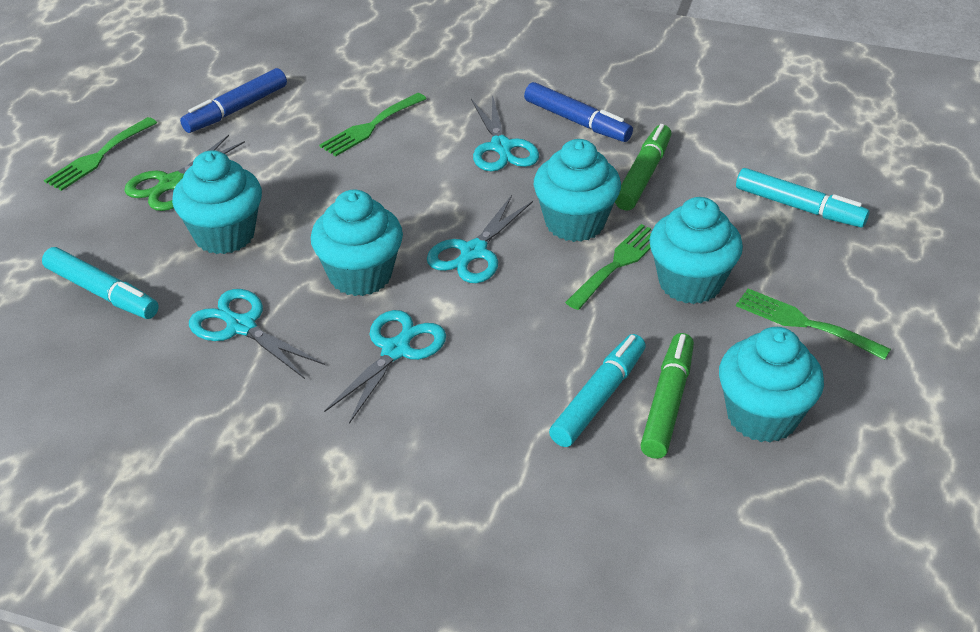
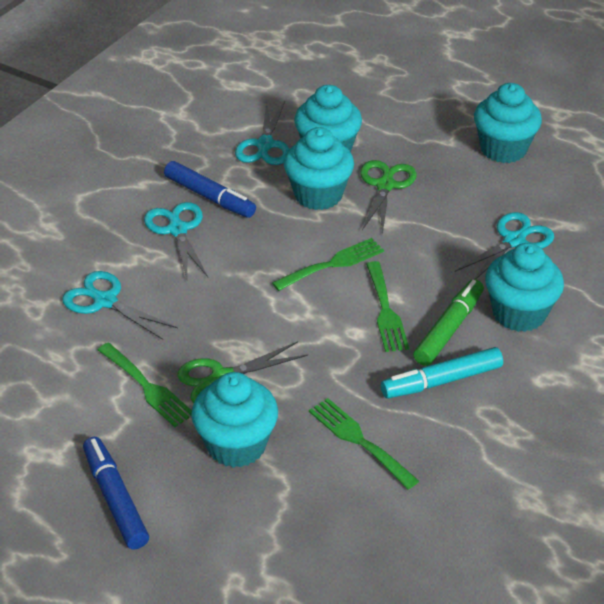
green marker: [615,124,672,211] [640,333,694,459] = 2 -> [413,279,484,366] = 1
green scissors: [124,135,245,211] = 1 -> [177,341,308,404] [360,160,417,234] = 2
turquoise marker: [42,247,159,319] [549,334,646,447] [736,168,869,227] = 3 -> [381,347,503,398] = 1

